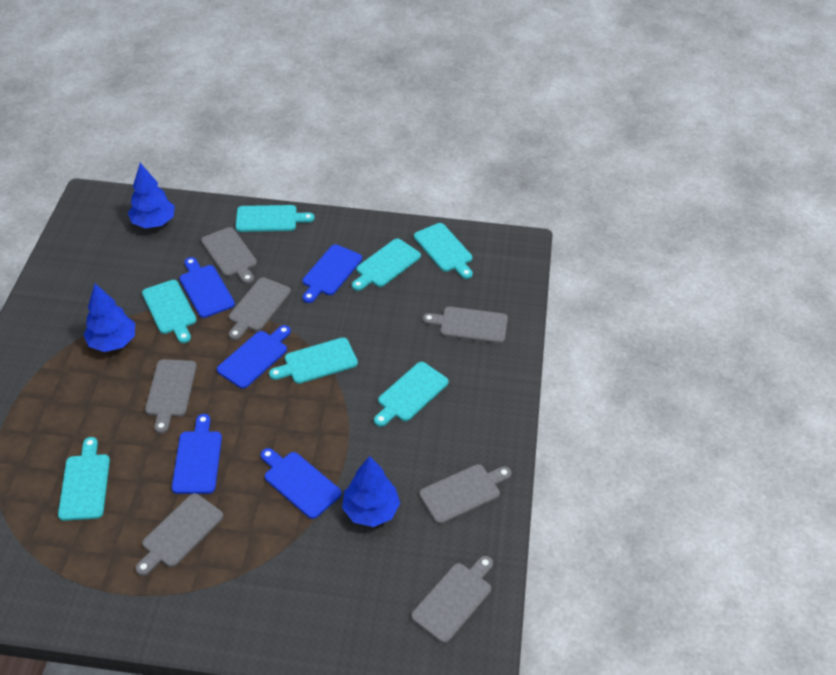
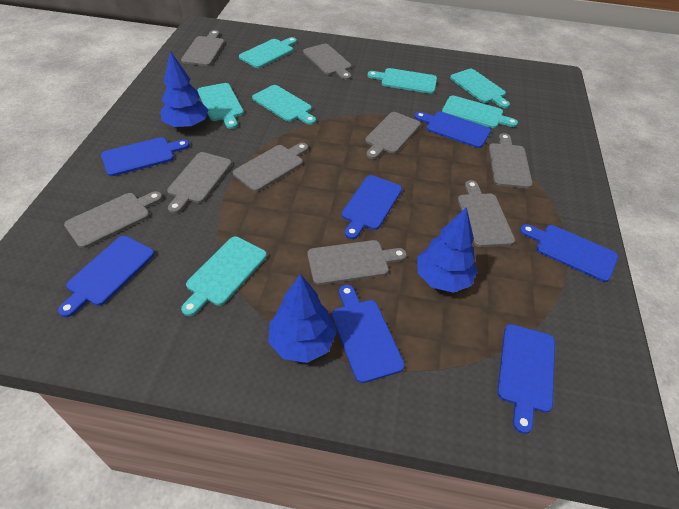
blue cutting board: [172,414,222,494] [180,257,235,318] [217,325,291,389] [261,448,342,519] [303,244,362,303] = 5 -> [58,236,155,317] [101,137,190,176] [332,285,405,383] [342,175,402,239] [414,112,491,148] [497,324,555,434] [520,224,618,282] = 7
grey cutting board: [136,493,223,576] [145,359,197,434] [201,227,257,284] [229,277,291,340] [411,556,493,643] [419,464,512,524] [423,306,508,343] = 7 -> [64,191,163,248] [167,152,232,214] [181,30,225,66] [233,143,308,192] [303,44,352,80] [307,240,407,285] [365,112,421,159] [458,180,515,247] [489,133,533,188] = 9

